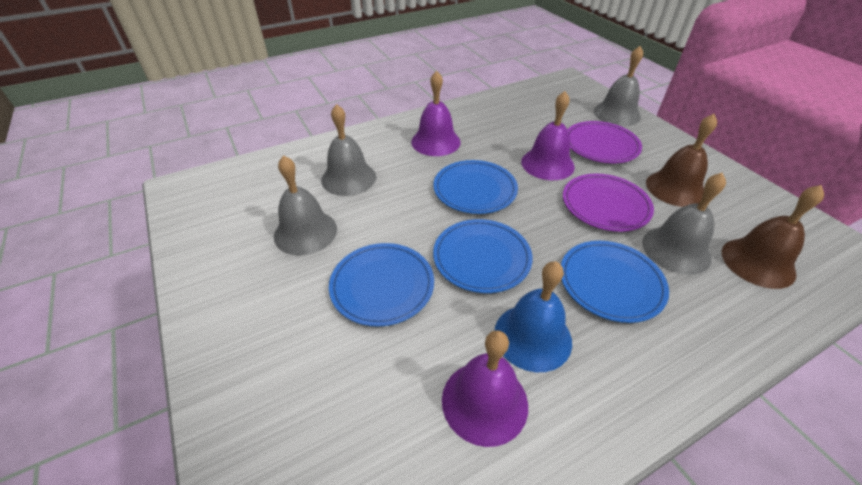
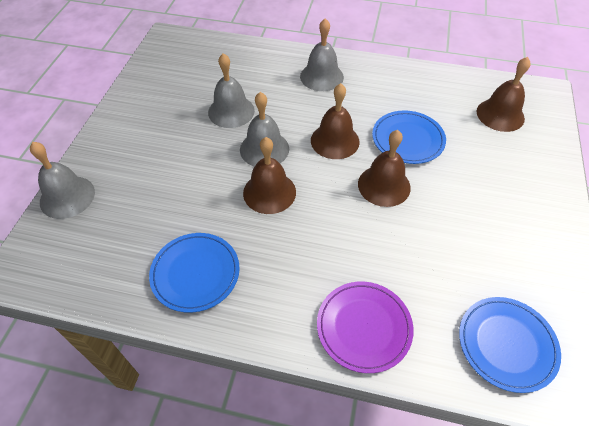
blue bell: [495,261,572,372] = 1 -> none = 0
blue plate: [329,243,434,327] [433,160,518,214] [433,219,533,293] [561,241,669,323] = 4 -> [149,233,240,313] [372,110,446,164] [459,297,561,393] = 3
brown bell: [646,114,717,207] [722,185,824,289] = 2 -> [243,137,296,214] [311,83,360,159] [358,130,411,207] [477,57,531,132] = 4
purple bell: [411,71,461,156] [442,330,528,447] [521,91,575,180] = 3 -> none = 0
purple plate: [563,174,654,232] [567,121,642,164] = 2 -> [317,282,413,373] = 1

